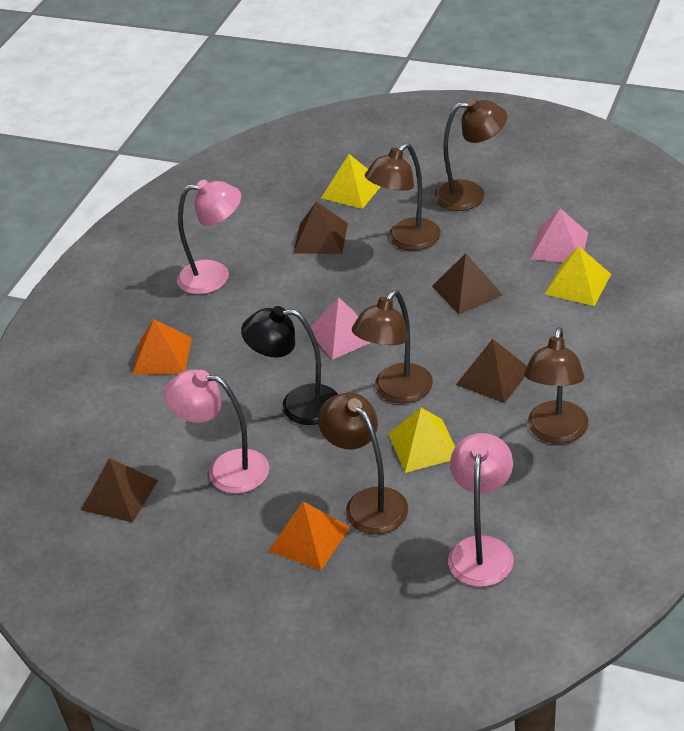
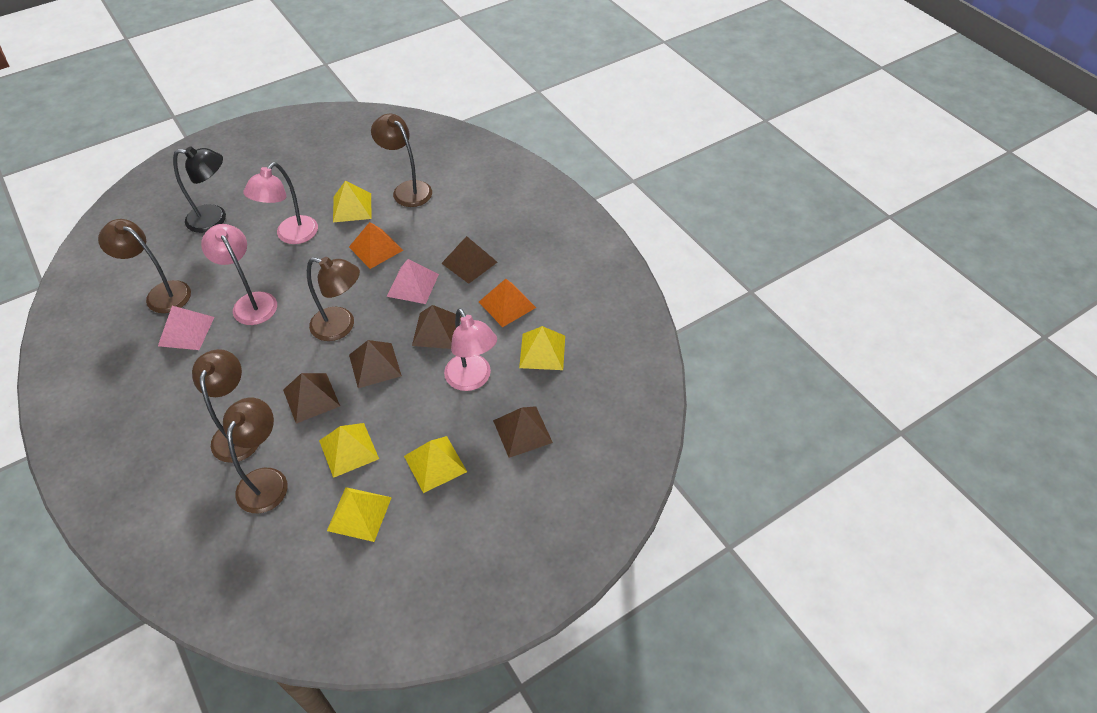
brown pyramid: [81,458,158,523] [293,202,348,254] [432,253,503,314] [456,339,527,403] = 4 -> [283,373,340,424] [349,340,402,388] [412,305,461,349] [441,236,497,284] [493,406,553,458] = 5
yellow pyramid: [321,154,381,209] [388,408,455,473] [545,247,611,306] = 3 -> [319,423,379,478] [327,487,392,542] [333,180,371,222] [404,436,467,493] [519,326,565,370] = 5

